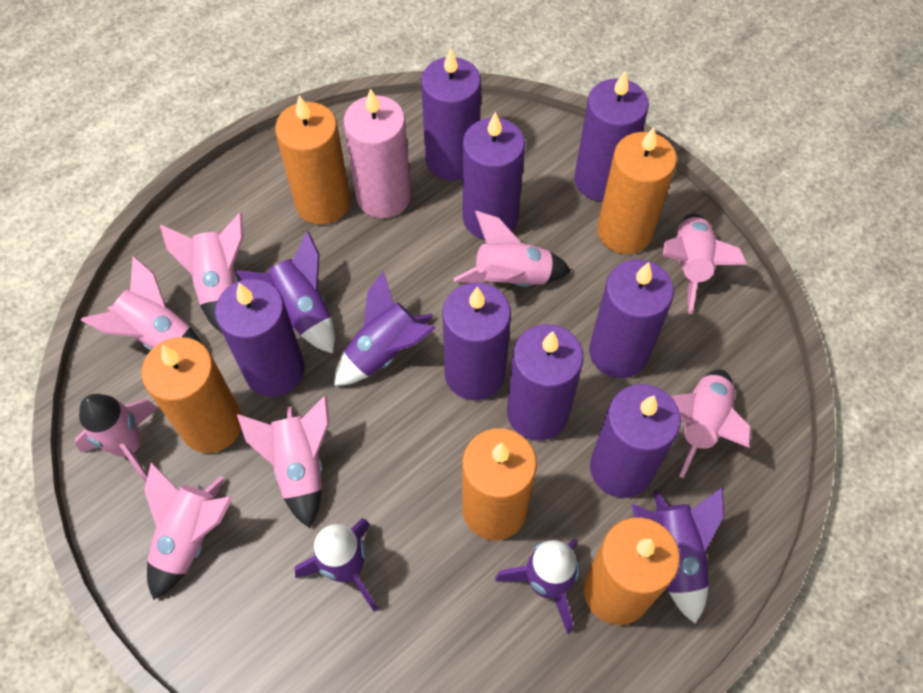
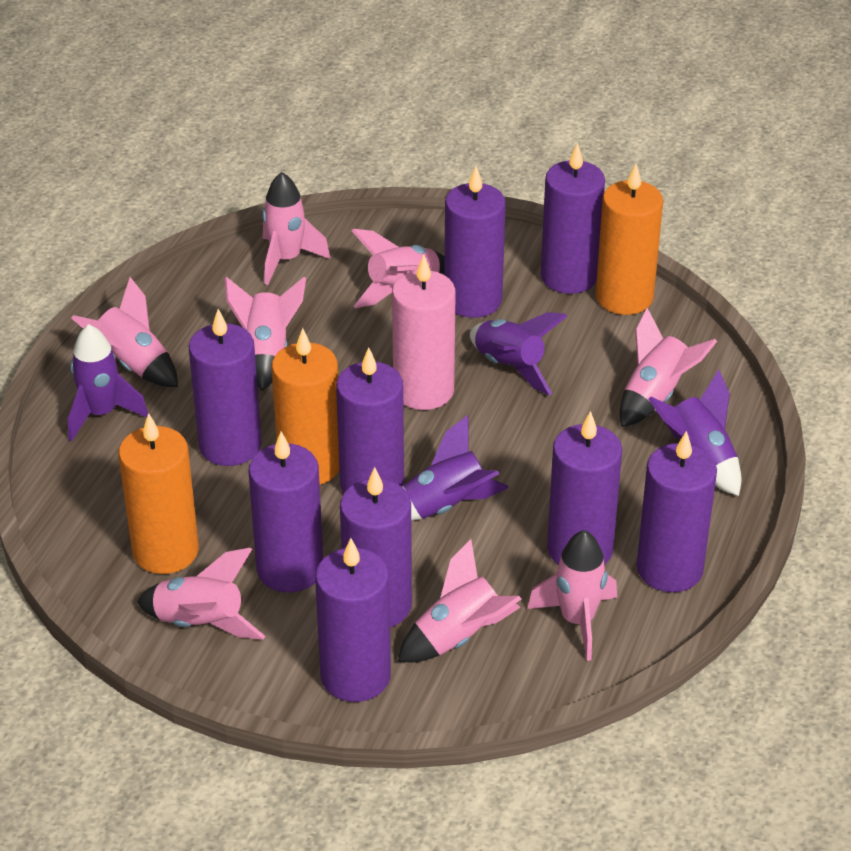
orange candle: [141,337,242,453] [275,95,350,225] [462,428,537,540] [583,517,680,625] [597,127,677,254] = 5 -> [119,413,199,574] [272,328,340,485] [596,164,663,315] = 3
purple candle: [215,279,305,397] [421,48,481,180] [442,282,511,400] [463,112,525,240] [507,324,584,441] [574,71,649,202] [589,260,674,378] [590,384,681,498] = 8 -> [189,309,262,466] [248,431,323,592] [315,538,391,702] [336,347,404,493] [340,467,412,627] [444,166,506,318] [541,142,605,294] [547,411,622,565] [637,431,717,592] = 9
purple rocket: [236,231,335,353] [295,518,378,612] [334,271,436,386] [495,538,580,634] [631,487,724,624] = 5 -> [68,324,148,442] [402,415,509,521] [470,312,567,395] [648,370,742,496] = 4

